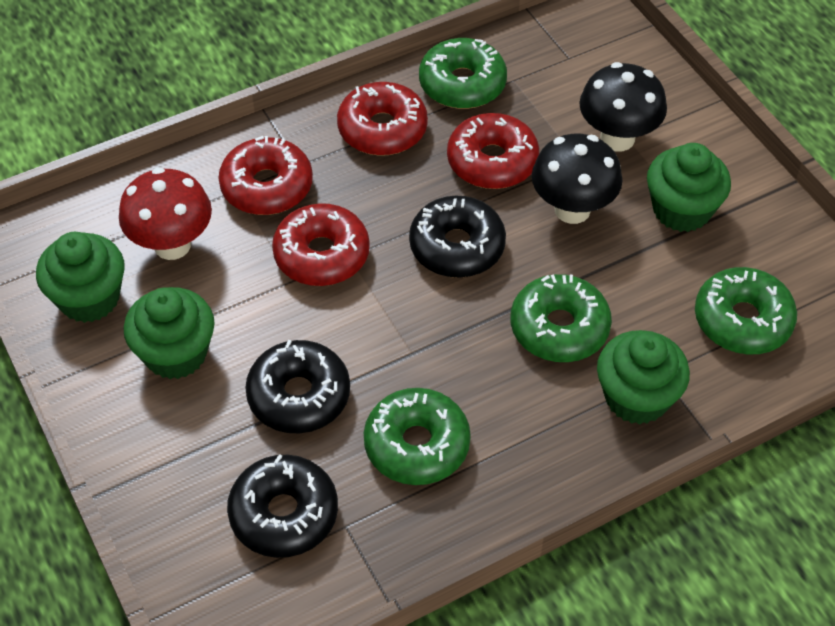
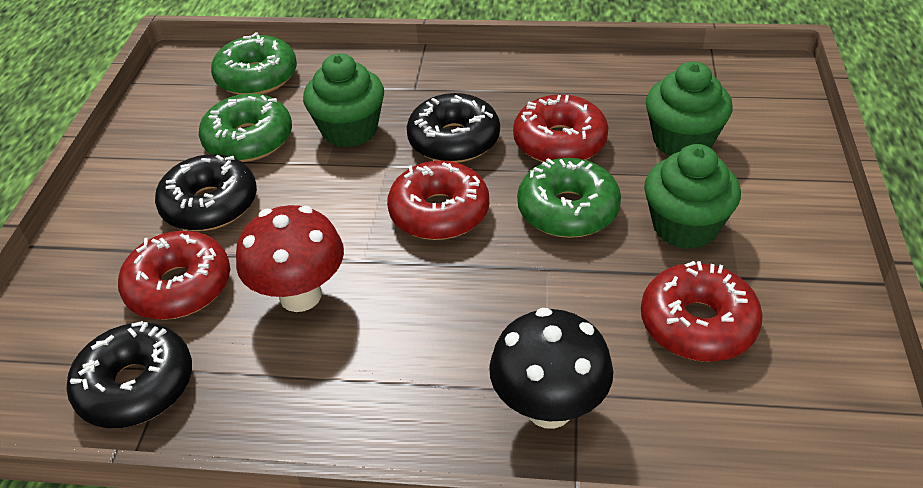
black mushroom: [532,134,623,224] [579,62,667,151] = 2 -> [489,308,613,429] = 1
green cupcake: [36,232,125,323] [124,287,215,379] [597,330,690,424] [647,143,731,232] = 4 -> [303,53,384,147] [644,144,741,249] [646,62,733,156] = 3
green donut: [364,388,471,485] [419,38,507,109] [511,274,612,362] [695,267,797,354] = 4 -> [199,94,292,162] [211,32,297,95] [517,158,621,238] = 3

